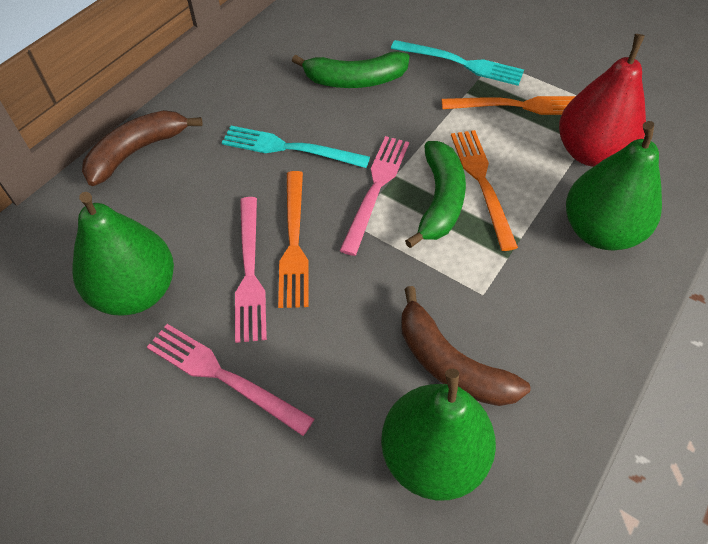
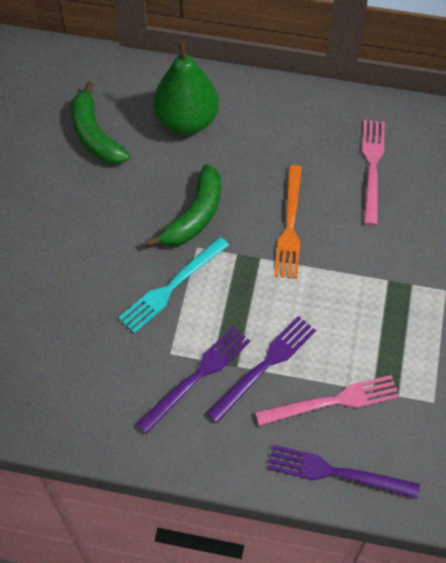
brown banana: [82,110,202,186] [401,286,530,406] = 2 -> none = 0
green pear: [72,192,174,316] [381,369,496,500] [566,121,662,251] = 3 -> [153,40,219,135] = 1
orange fork: [278,171,309,308] [442,96,576,115] [451,130,518,251] = 3 -> [274,165,302,279] = 1
pink fork: [147,324,314,436] [235,197,267,343] [339,136,409,256] = 3 -> [255,375,400,426] [362,120,385,225] = 2
purple fork: none = 0 -> [136,326,250,434] [206,316,316,423] [268,445,420,499] = 3
red pear: [559,34,646,167] = 1 -> none = 0
turquoise fork: [222,126,370,168] [391,40,524,86] = 2 -> [118,237,229,334] = 1

